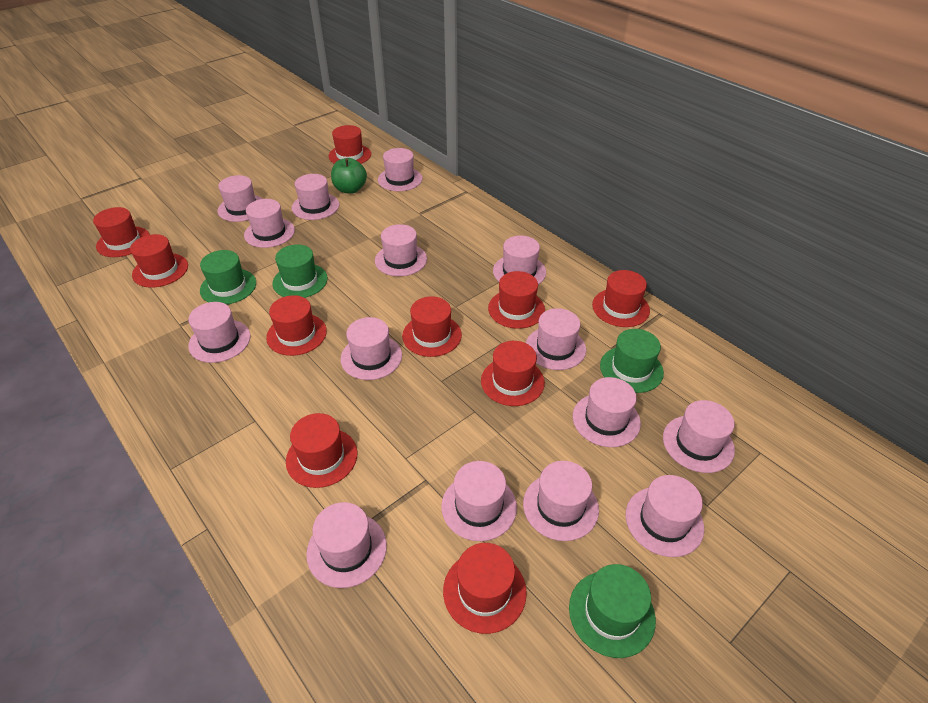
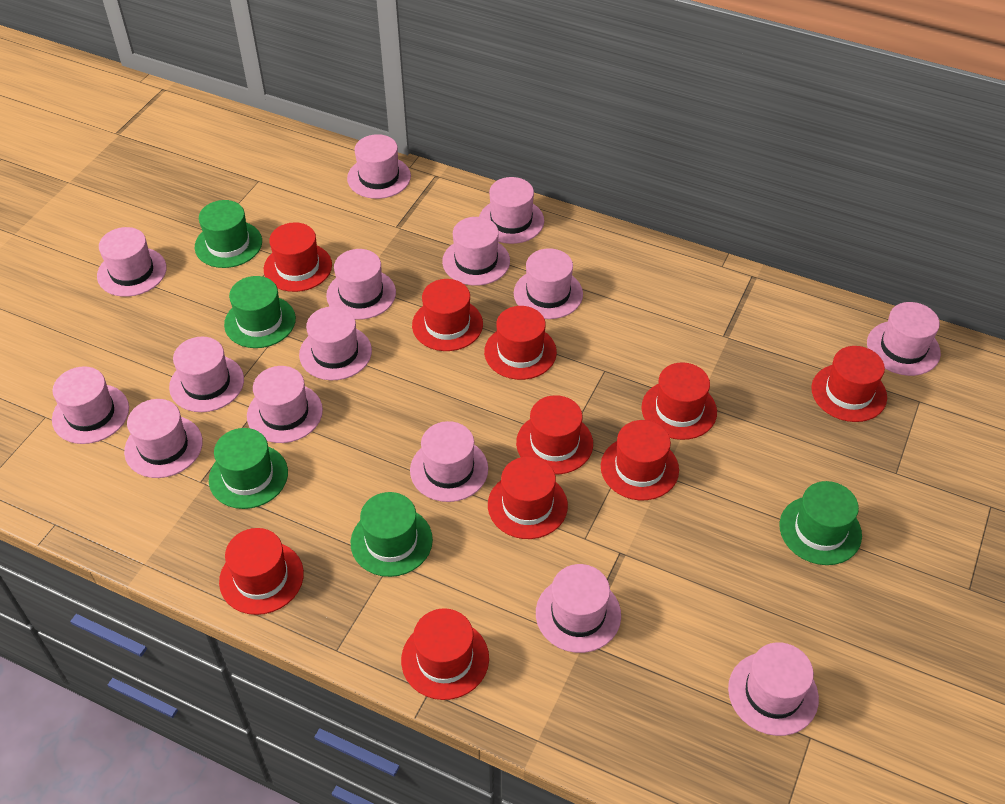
green apple: [331,158,367,194] = 1 -> none = 0
green hat: [200,250,256,305] [272,244,328,298] [569,564,656,658] [600,329,664,393] = 4 -> [195,200,262,268] [209,428,288,509] [224,276,296,348] [351,492,433,577] [779,481,862,565] = 5

